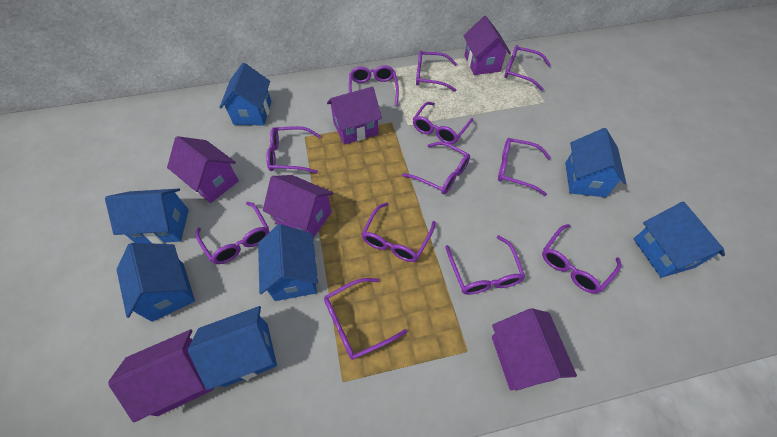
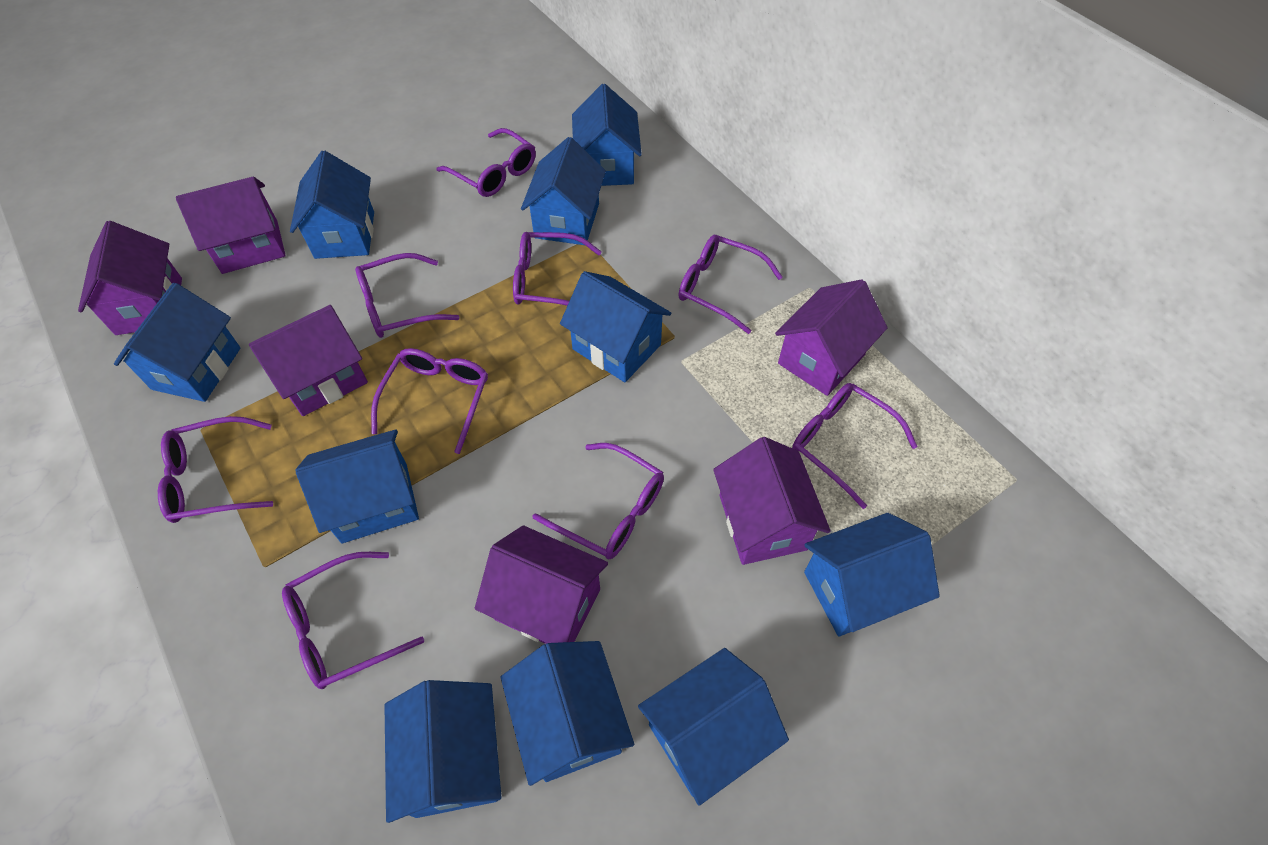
blue house: [105,188,189,244] [117,243,195,322] [188,306,277,390] [219,63,271,126] [258,224,318,301] [565,128,626,197] [634,202,725,278] = 7 -> [114,283,240,402] [290,151,374,259] [295,429,419,543] [384,680,501,823] [501,641,634,786] [521,137,606,245] [560,271,671,382] [572,84,642,186] [638,648,789,806] [804,513,940,637] = 10
purple glasses: [195,201,269,264] [266,126,321,173] [324,278,407,360] [349,65,399,106] [362,202,435,262] [402,142,470,194] [413,102,473,144] [416,50,457,92] [445,235,525,295] [498,138,551,196] [504,45,551,91] [542,224,621,294] = 12 -> [158,416,273,523] [282,552,424,689] [355,253,459,338] [371,348,488,454] [436,128,536,197] [513,232,602,306] [533,443,664,559] [679,235,783,334] [792,383,918,509] = 9

